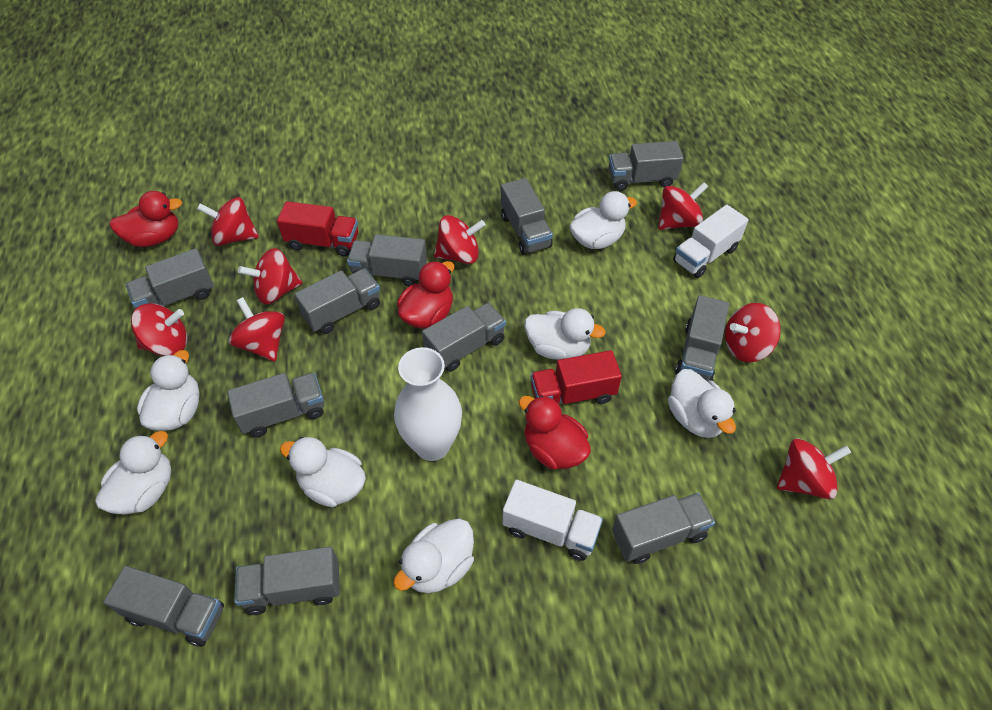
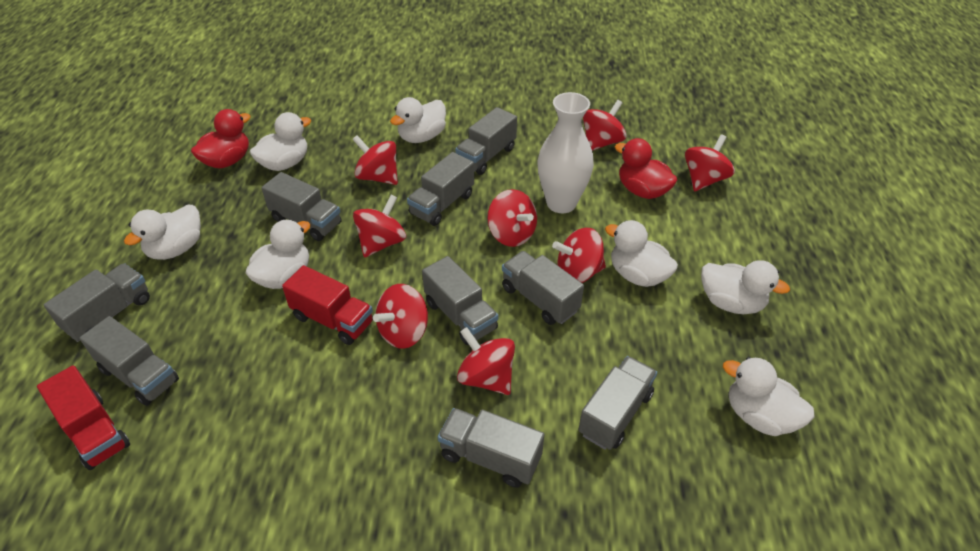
grey truck: [103,566,224,647] [125,248,214,308] [227,373,324,437] [235,547,340,615] [294,268,380,334] [347,234,427,287] [422,303,506,372] [501,178,553,255] [609,141,683,191] [612,493,715,564] [675,295,729,381] = 11 -> [44,263,150,342] [80,316,179,406] [261,172,341,241] [407,152,474,226] [422,256,498,345] [438,408,544,488] [455,107,517,175] [502,251,584,325] [578,356,657,450] = 9
red duck: [109,191,182,247] [397,261,454,329] [518,395,591,470] = 3 -> [191,109,251,168] [615,138,677,199] = 2
white truck: [503,480,603,561] [673,205,749,278] = 2 -> none = 0

